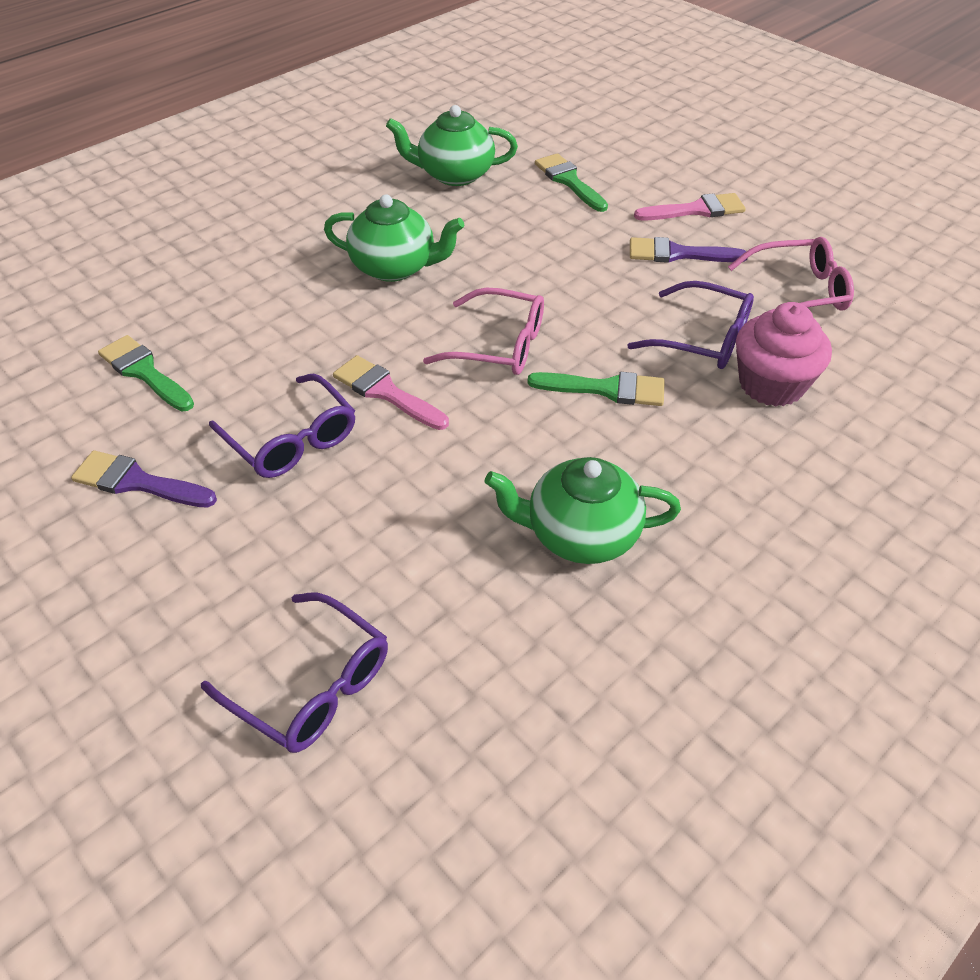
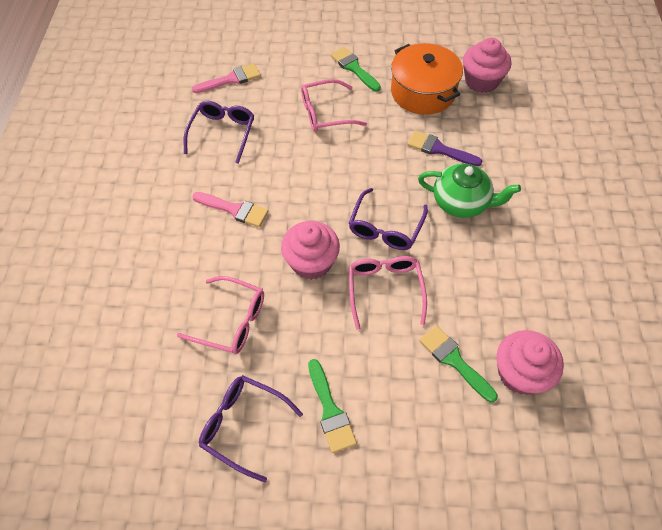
green teapot: [324,194,465,282] [386,105,518,186] [485,457,681,564] = 3 -> [418,163,521,218] = 1
orange pot: none = 0 -> [391,43,463,115] = 1
pink cupcake: [736,302,832,407] = 1 -> [281,221,340,280] [463,38,511,93] [497,330,564,395] = 3
pink glasses: [423,287,544,375] [728,237,854,311] = 2 -> [177,276,264,354] [301,79,367,132] [349,256,427,330] = 3
purple brush: [71,450,217,507] [630,237,747,263] = 2 -> [407,130,482,166] = 1

